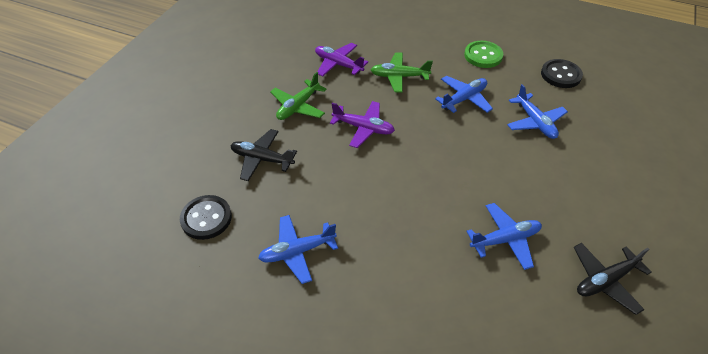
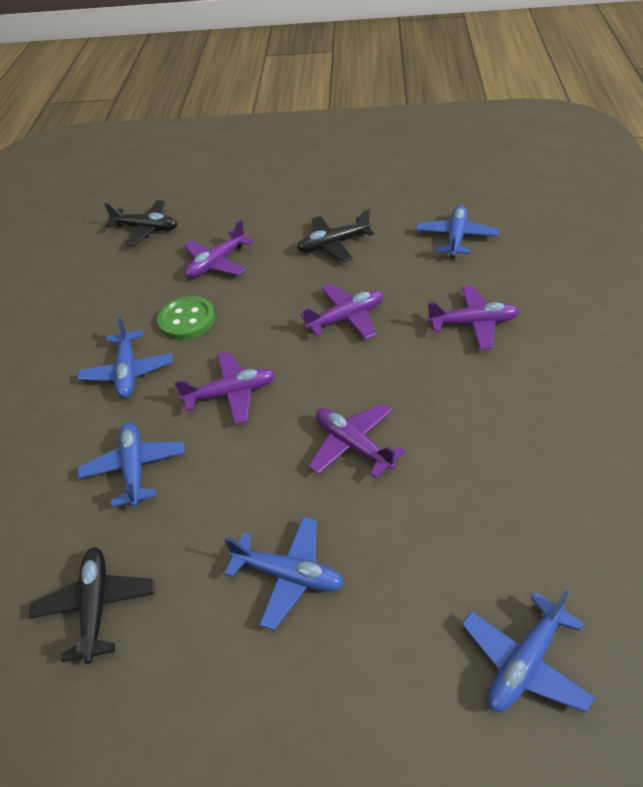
black button: [180,195,232,240] [541,59,583,88] = 2 -> none = 0
black plane: [230,129,297,181] [574,243,652,315] = 2 -> [29,547,154,664] [104,200,178,246] [297,209,374,262] = 3
blue plane: [258,215,338,284] [435,76,493,113] [466,203,542,270] [507,84,568,139] = 4 -> [78,317,172,398] [78,422,185,507] [224,516,344,630] [416,205,499,258] [462,590,595,713] = 5
green plane: [270,72,327,120] [371,52,433,93] = 2 -> none = 0
purple plane: [315,43,368,77] [330,101,395,148] = 2 -> [174,352,275,425] [184,220,253,278] [300,284,383,340] [309,403,405,479] [427,286,519,350] = 5

